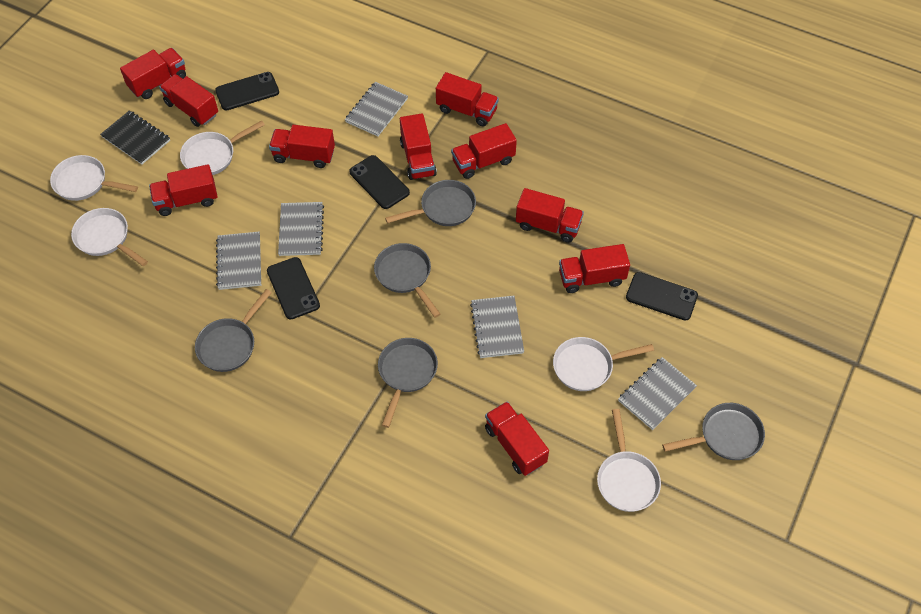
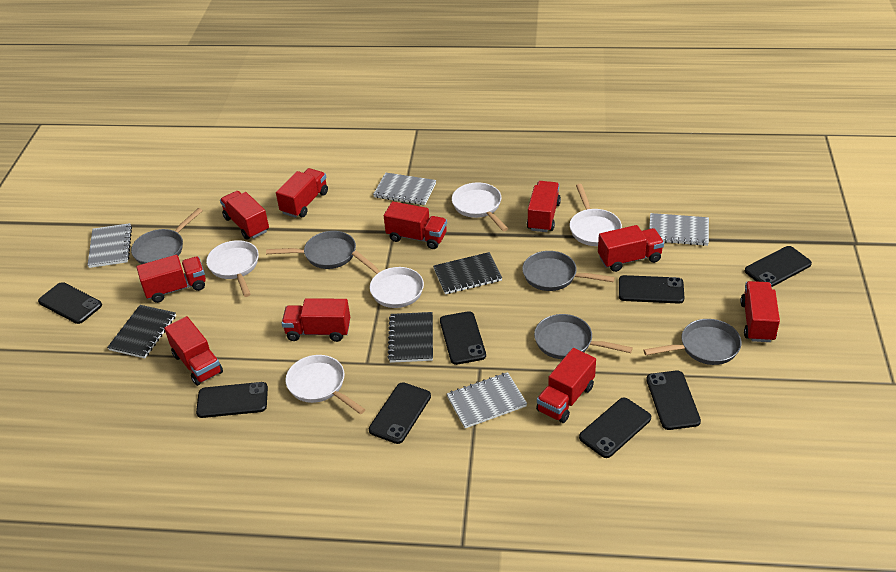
black notebook: [100,111,170,165] = 1 -> [107,305,176,358] [387,312,433,363] [433,252,502,294] = 3
black phone: [215,72,279,111] [267,257,320,319] [349,155,410,209] [626,272,698,321] = 4 -> [38,282,102,324] [196,382,268,418] [369,382,431,444] [440,311,486,365] [579,398,651,458] [619,275,685,304] [646,371,701,430] [745,246,812,287] = 8
grey notebook: [216,232,261,290] [278,202,324,256] [345,82,408,137] [470,296,524,358] [618,357,697,430] = 5 -> [87,223,132,268] [373,172,436,205] [447,372,527,428] [649,213,709,246] = 4

